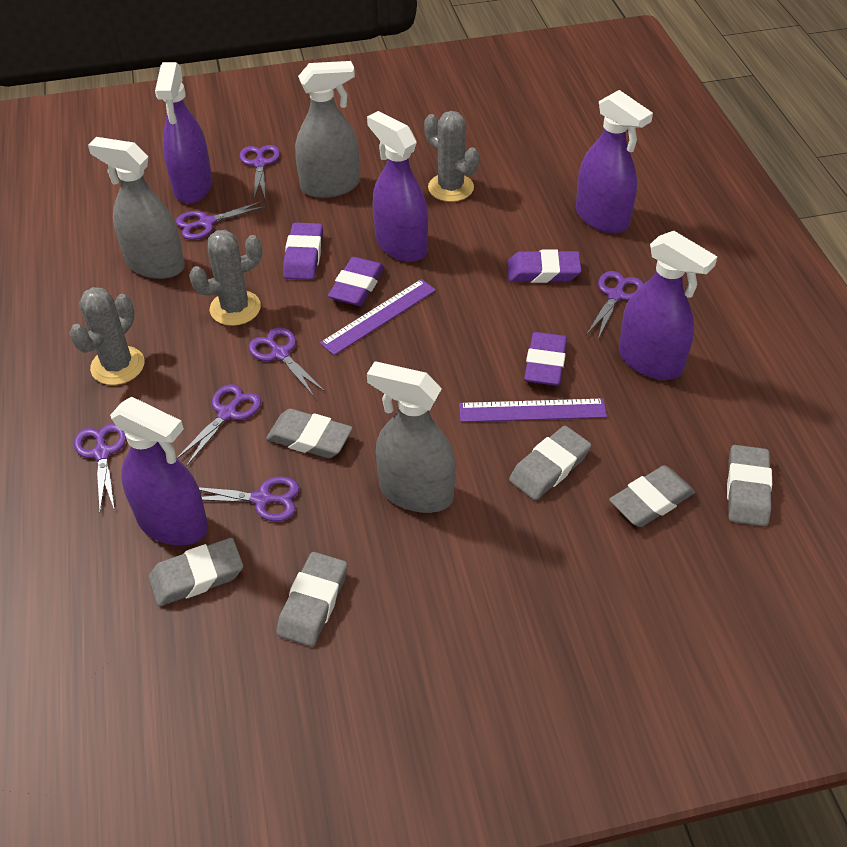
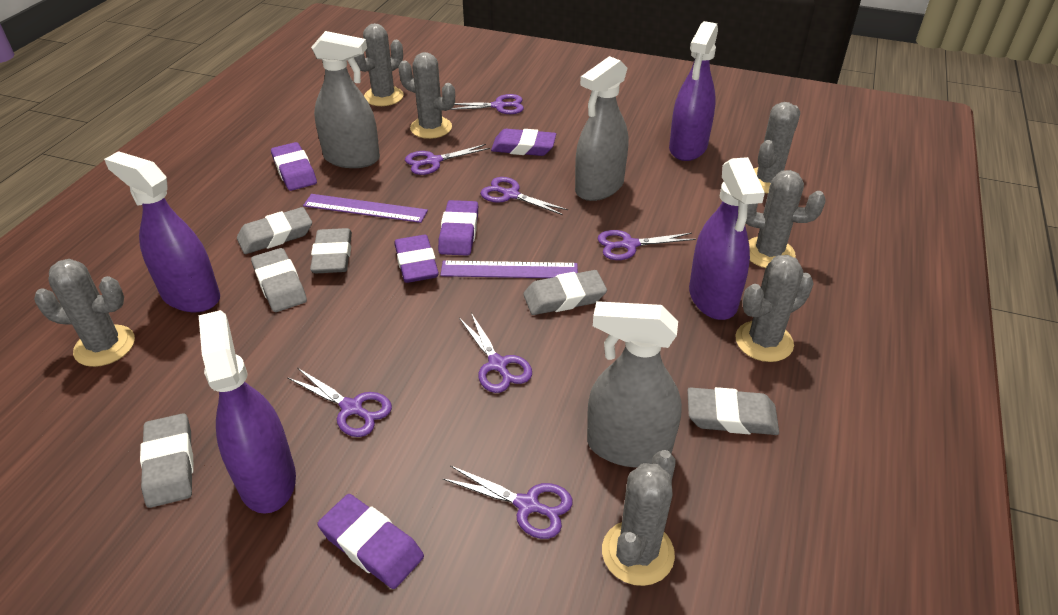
grey cactus: [69,287,144,385] [189,230,262,326] [424,111,479,202] = 3 -> [34,259,135,367] [354,23,404,106] [398,52,455,139] [602,450,675,586] [735,255,814,362] [746,170,825,268] [754,102,801,194] = 7
purple eraser: [283,223,323,280] [328,257,384,306] [507,250,582,283] [524,332,567,386] = 4 -> [271,142,317,191] [318,494,424,589] [394,235,439,283] [438,200,478,256] [491,129,556,156] = 5
purple spray bottle: [110,397,208,545] [155,62,213,204] [367,111,428,262] [576,90,653,233] [618,231,717,380] = 5 -> [104,151,220,312] [199,310,296,514] [669,21,718,161] [689,157,765,320] = 4

